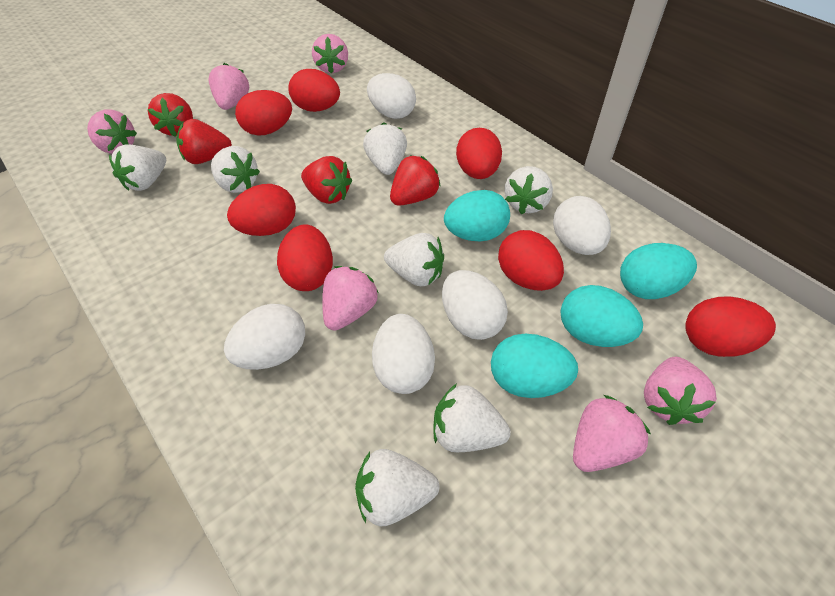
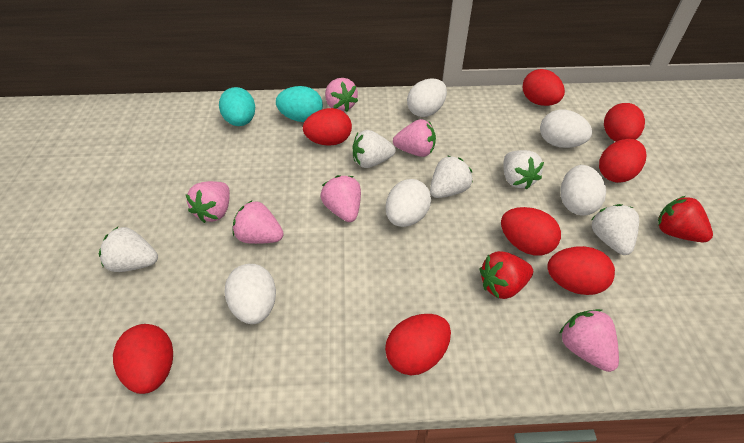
red egg: [227,184,296,236] [235,90,292,136] [277,224,333,291] [288,69,340,112] [456,128,502,179] [498,230,564,291] [685,296,776,357] = 7 -> [113,324,173,394] [303,108,352,146] [385,314,451,375] [501,207,561,256] [523,69,565,106] [547,246,615,295] [599,139,647,183] [604,103,645,142] = 8
red strawberry: [148,93,193,137] [176,119,232,164] [301,156,352,204] [390,155,441,206] = 4 -> [480,251,533,299] [658,196,713,242] = 2
turquoise egg: [444,190,510,241] [491,334,578,398] [560,285,643,347] [620,243,697,299] = 4 -> [219,87,255,126] [276,86,323,122] = 2
white strawberry: [109,145,166,191] [211,146,260,193] [355,449,440,526] [363,122,407,175] [384,233,444,286] [434,383,511,452] [505,166,553,214] = 7 -> [99,227,158,272] [352,130,396,168] [430,155,473,198] [503,150,544,190] [591,204,639,255] = 5

